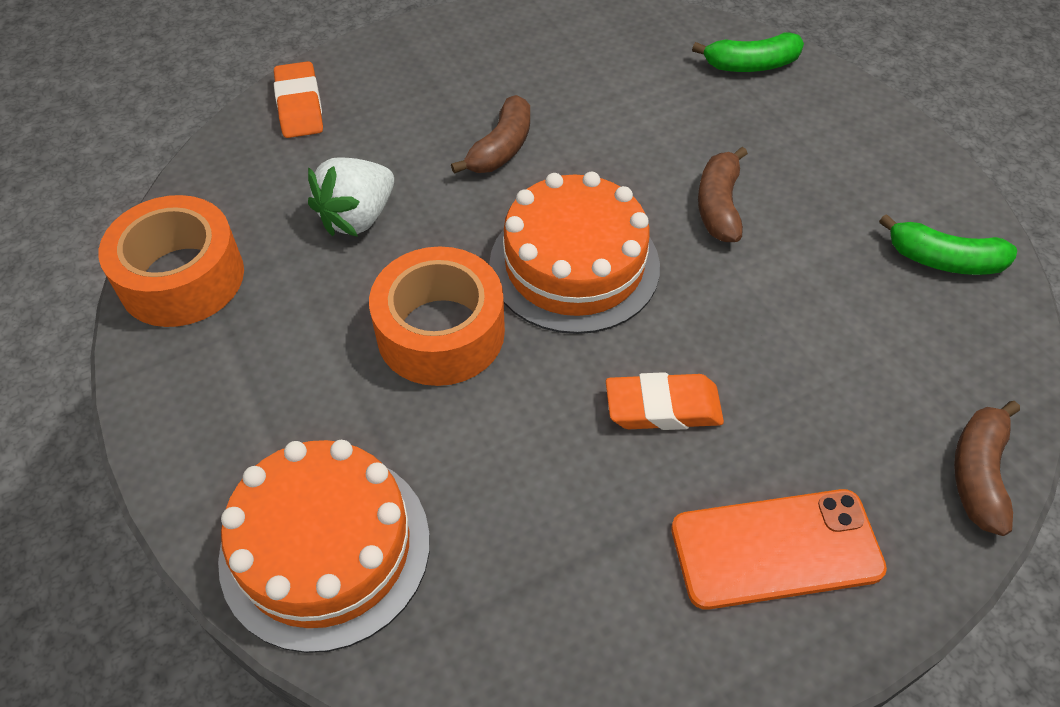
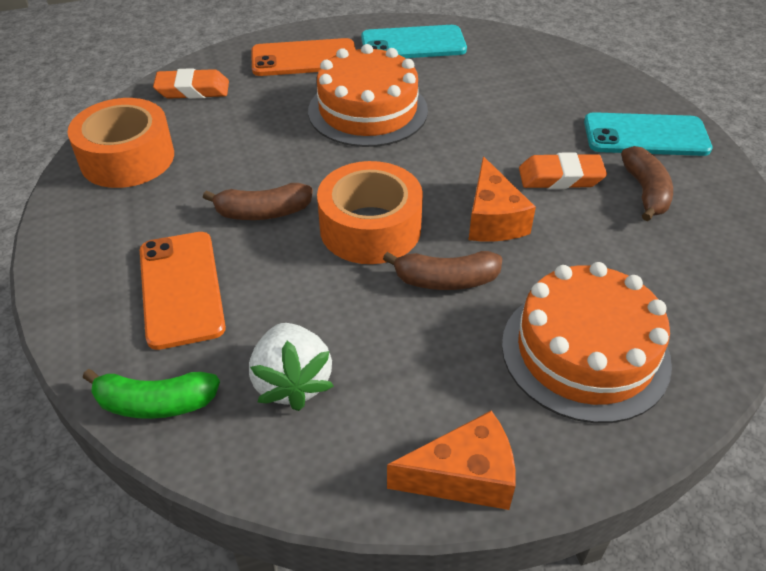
green banana: [692,32,804,72] [879,214,1017,275] = 2 -> [83,369,220,419] = 1
orange cheese: none = 0 -> [387,411,516,510] [469,156,536,241] = 2
orange phone: [671,489,887,610] = 1 -> [140,232,226,350] [251,38,356,76] = 2
turquoise phone: none = 0 -> [361,25,467,58] [584,112,712,156] = 2

